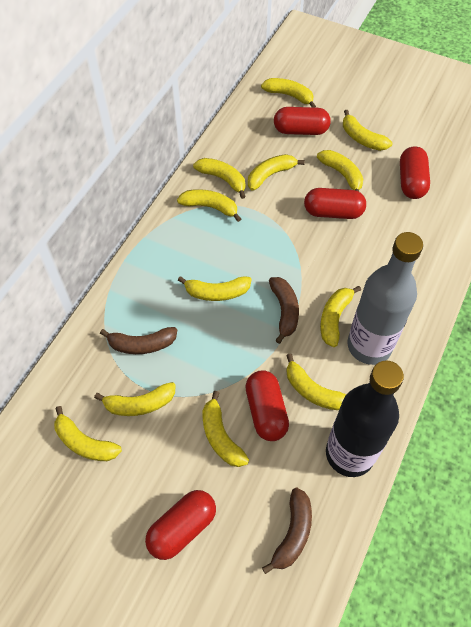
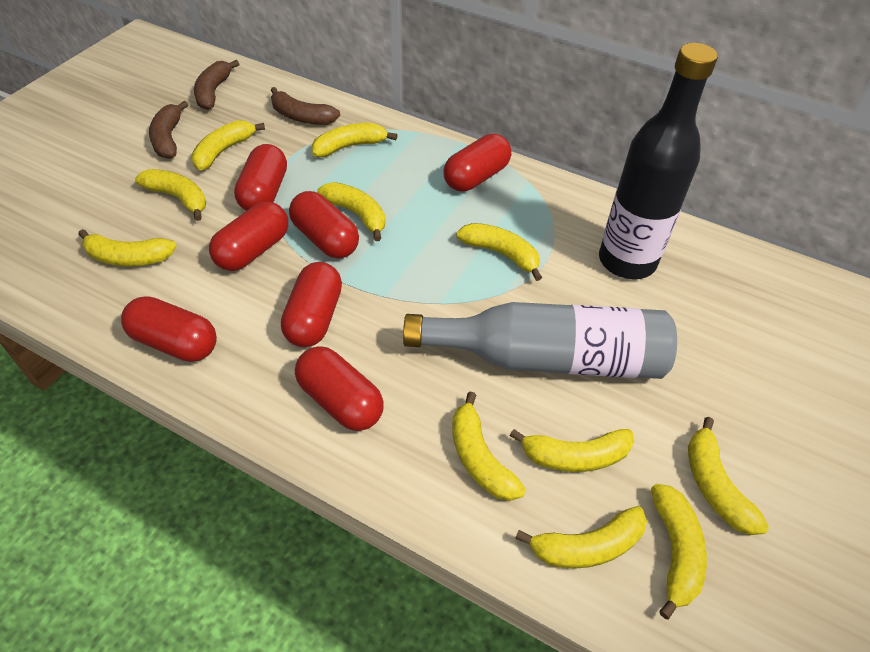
red capsule: [145,490,216,560] [245,371,289,441] [274,107,331,135] [304,188,366,219] [400,146,430,199] = 5 -> [121,296,217,362] [209,201,288,271] [234,144,287,211] [281,262,342,347] [289,191,359,259] [295,346,384,431] [444,134,511,191] = 7
yellow banana: [54,406,122,461] [94,382,176,416] [177,189,241,222] [178,276,252,301] [193,158,246,199] [203,391,249,467] [248,154,305,191] [261,78,316,108] [286,353,346,410] [317,150,363,192] [320,286,361,347] [343,110,392,151] = 12 -> [78,229,176,266] [135,169,206,221] [191,120,265,170] [312,123,397,157] [317,182,385,241] [452,392,526,501] [456,223,542,281] [510,429,634,472] [515,506,647,569] [651,484,707,620] [688,417,769,535] = 11

